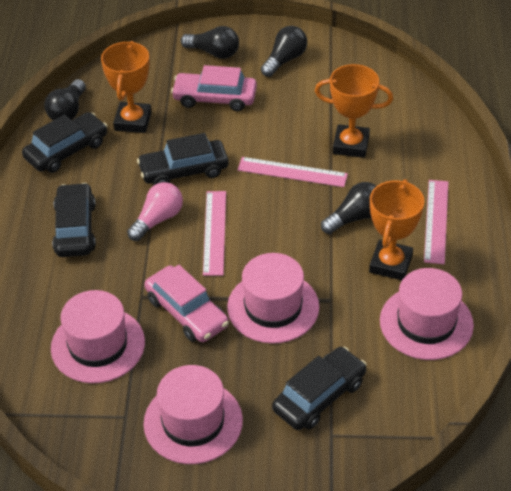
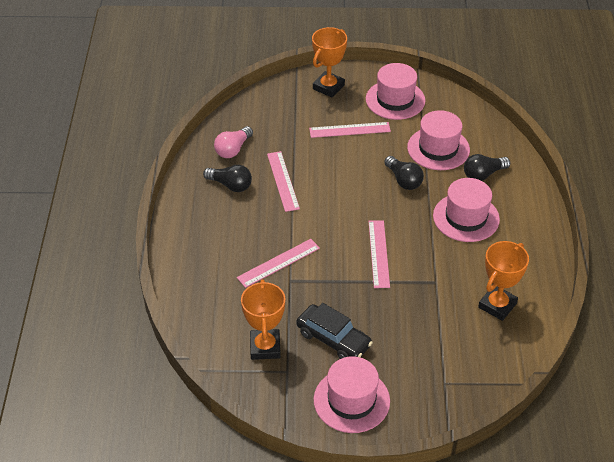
black car: [22,112,107,173] [52,183,96,257] [137,133,228,185] [272,347,367,430] = 4 -> [296,303,373,359] = 1
black light bulb: [44,79,86,120] [181,26,239,59] [261,26,307,77] [321,182,376,234] = 4 -> [203,165,252,192] [384,156,424,190] [464,154,510,181] = 3
pink car: [144,265,229,342] [171,65,257,111] = 2 -> none = 0
pink ruler: [203,191,226,276] [237,157,348,187] [424,180,448,264] = 3 -> [237,239,320,288] [267,151,300,212] [309,122,391,138] [369,220,390,288] = 4

